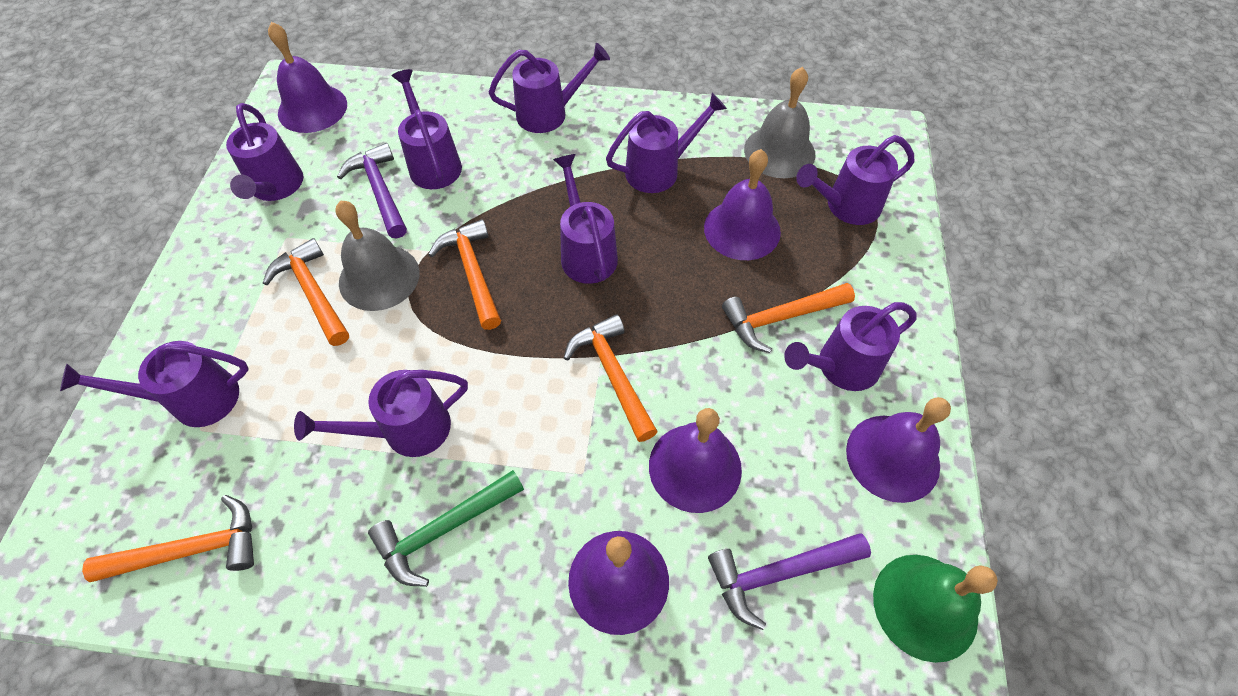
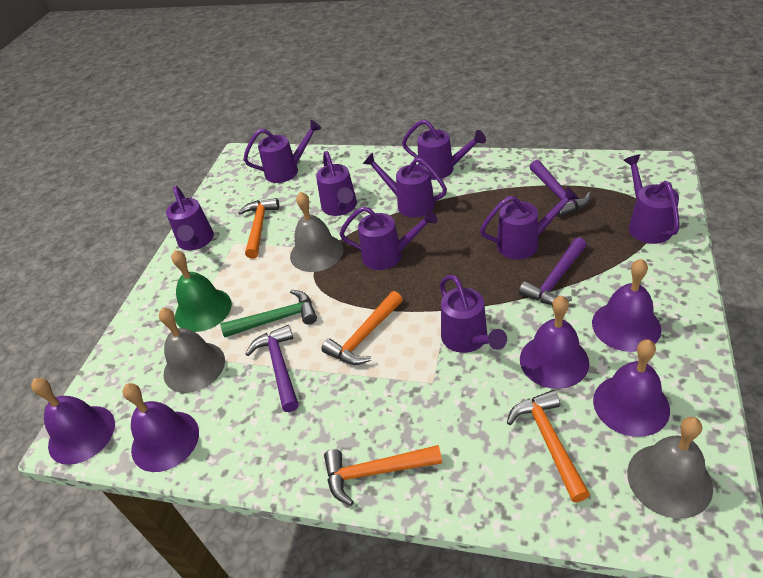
grey bell: [335,201,419,311] [744,67,816,178] = 2 -> [159,308,225,393] [290,192,343,272] [627,417,713,519] = 3
orange hammer: [82,495,254,582] [263,238,349,346] [428,219,501,330] [564,315,658,442] [722,283,855,353] = 5 -> [238,198,279,259] [321,291,403,365] [324,445,442,506] [507,390,590,502] = 4
purple hammer: [337,143,407,238] [708,533,871,630] = 2 -> [246,325,299,412] [519,237,587,305] [530,160,591,217] = 3

